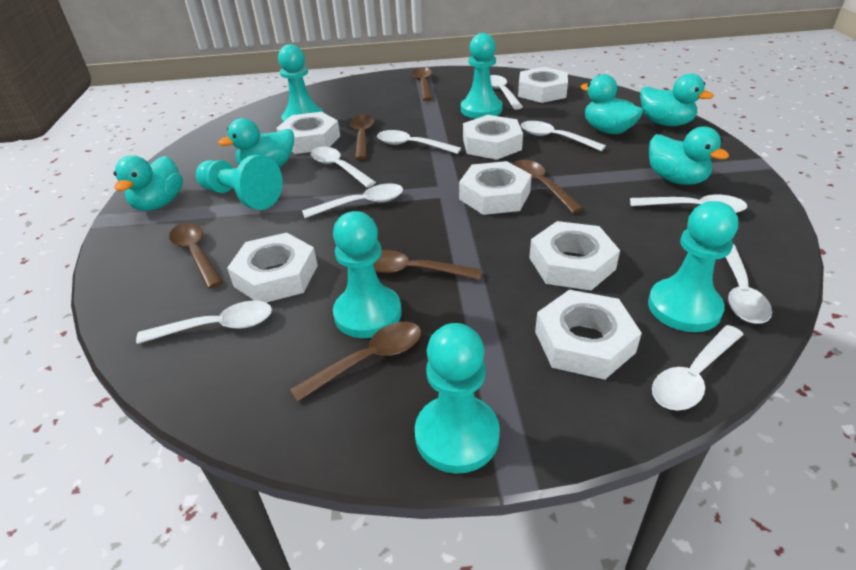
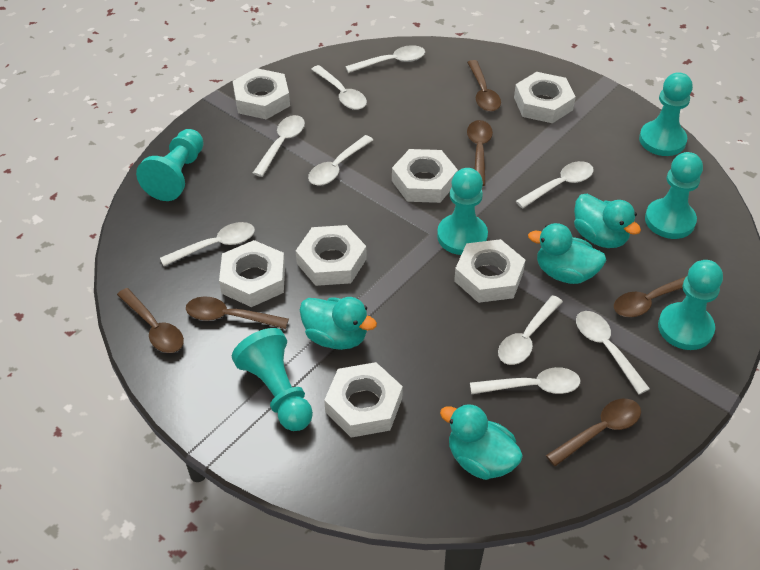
turquoise duck: [113,155,183,211] [218,118,294,167] [580,74,643,134] [640,73,714,126] [649,126,729,185] = 5 -> [300,297,377,350] [440,404,523,480] [528,223,606,284] [574,194,641,248] = 4

